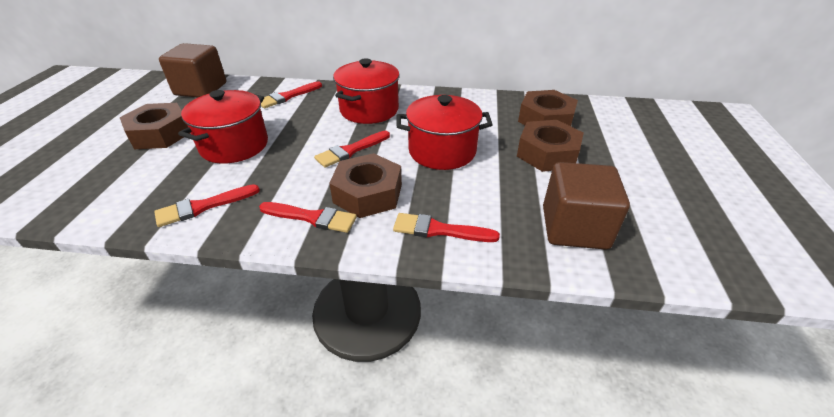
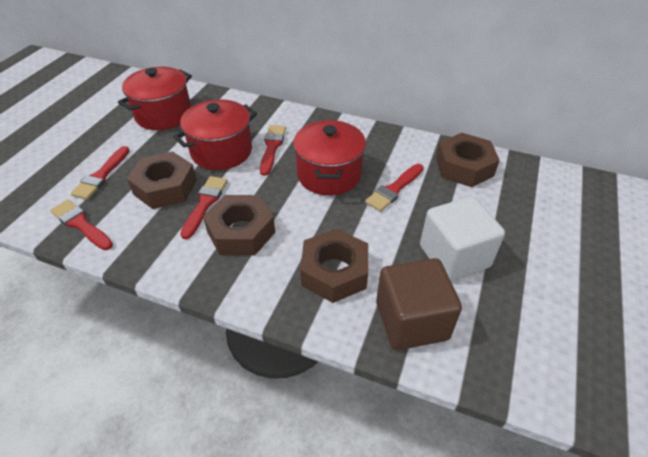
brown cube: [159,43,226,98] [543,162,630,250] = 2 -> [376,258,462,350] = 1
white cube: none = 0 -> [420,196,505,281] = 1

